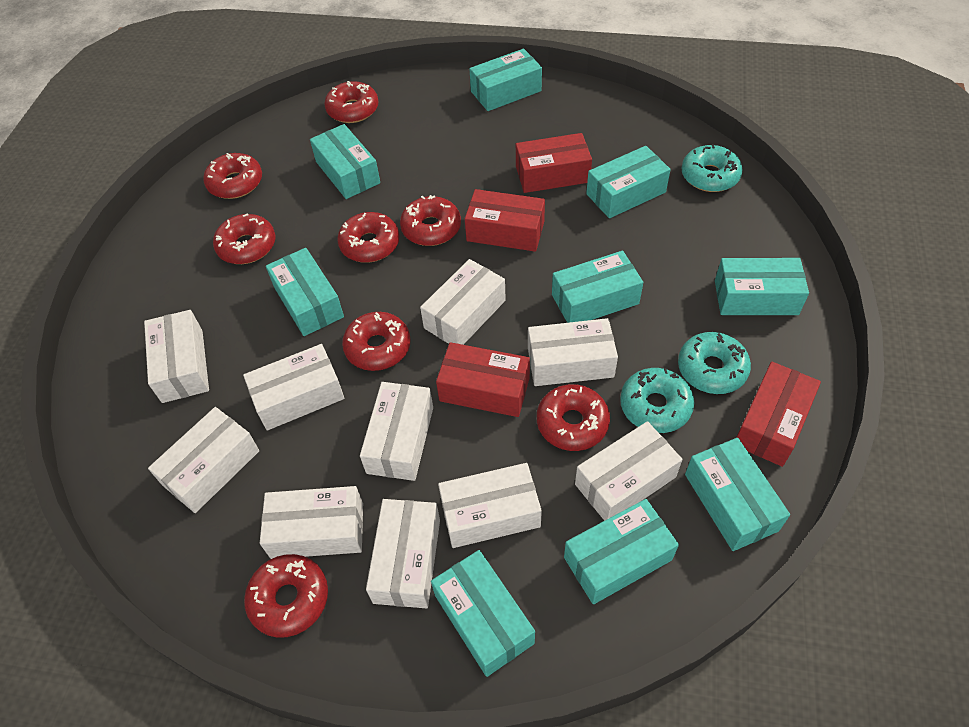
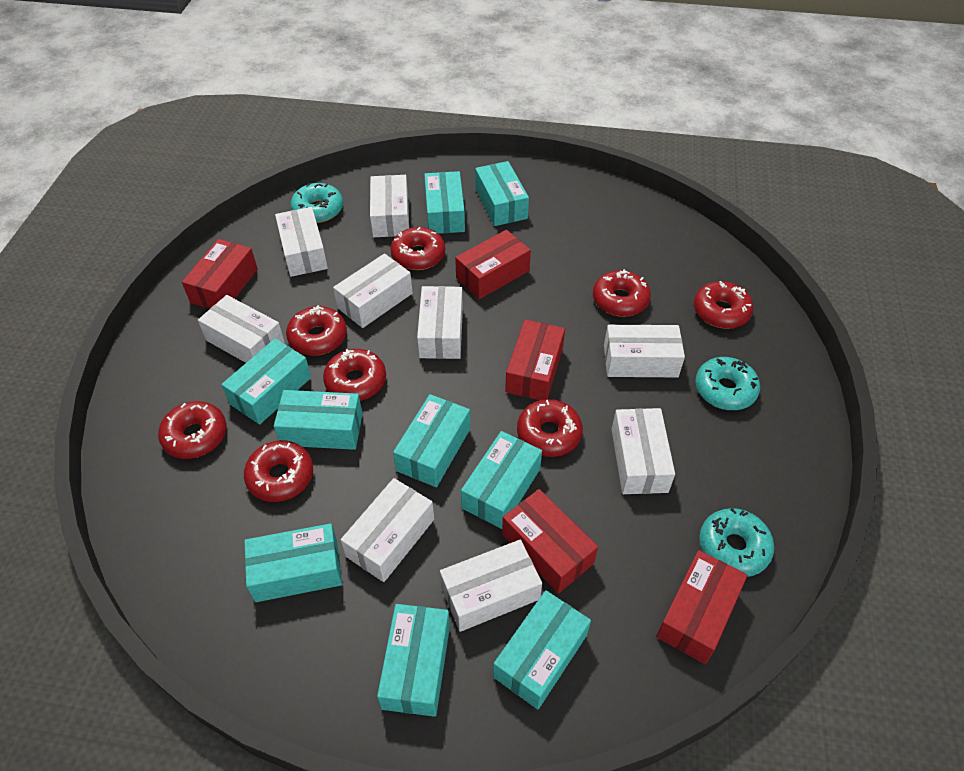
red box: [436,342,530,417] [465,189,545,252] [516,133,592,193] [736,362,821,467] = 4 -> [182,239,258,309] [455,230,531,299] [502,489,598,593] [505,319,565,400] [656,550,747,664] = 5
white box: [144,310,209,403] [148,407,259,513] [243,344,344,430] [260,486,363,559] [360,382,433,481] [366,499,440,609] [420,259,506,345] [438,463,542,548] [528,318,618,386] [575,421,682,521] = 10 -> [198,295,285,363] [275,207,328,277] [333,254,413,328] [341,478,434,582] [370,175,409,237] [417,286,463,359] [440,539,542,632] [604,325,685,377] [612,408,675,494] = 9

